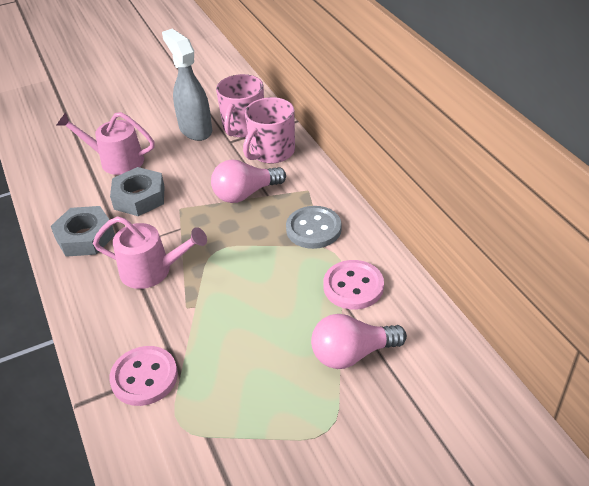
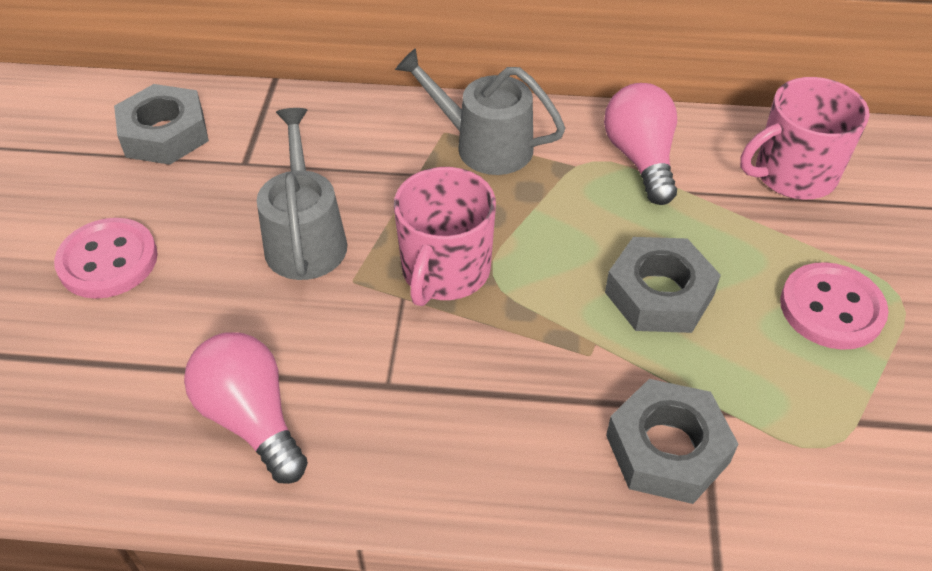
grey button: [286,206,342,249] = 1 -> none = 0
grey nut: [51,206,115,257] [110,167,165,216] = 2 -> [114,84,209,165] [605,237,721,333] [606,379,738,504] = 3
grey spray bottle: [162,29,212,141] = 1 -> none = 0
grey watering can: none = 0 -> [257,108,347,280] [395,48,566,175] = 2
pink watering can: [56,112,155,175] [93,216,207,289] = 2 -> none = 0

